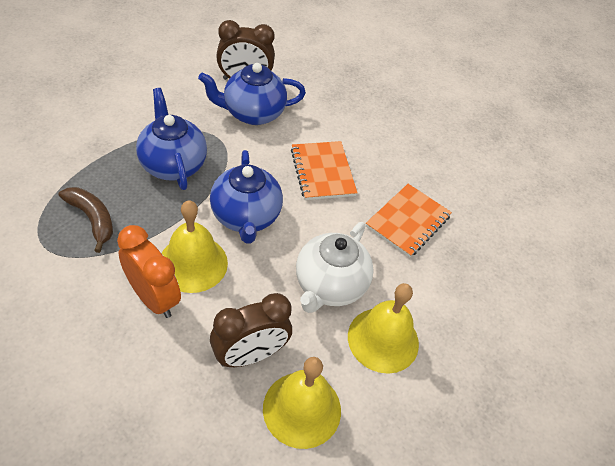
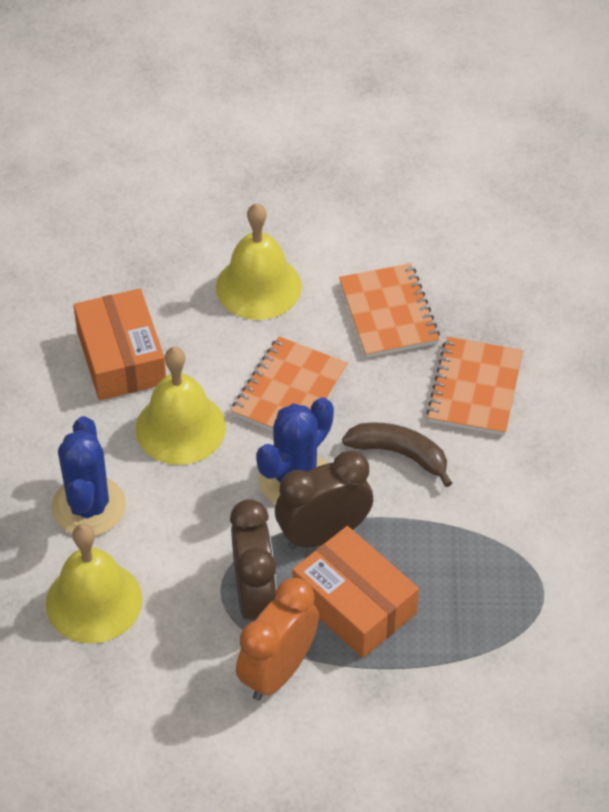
blue cactus: none = 0 -> [51,416,126,536] [256,397,334,504] = 2
blue teapot: [136,88,207,190] [198,63,306,125] [210,150,283,243] = 3 -> none = 0
orange box: none = 0 -> [73,288,166,400] [292,526,419,658] = 2
orange notebook: [291,141,358,200] [366,184,452,258] = 2 -> [231,336,348,431] [339,263,440,358] [426,337,523,436] = 3
white teapot: [296,222,374,313] = 1 -> none = 0

